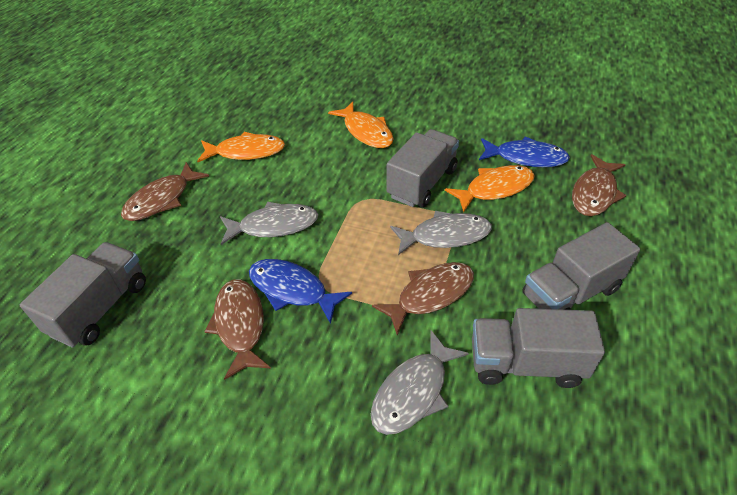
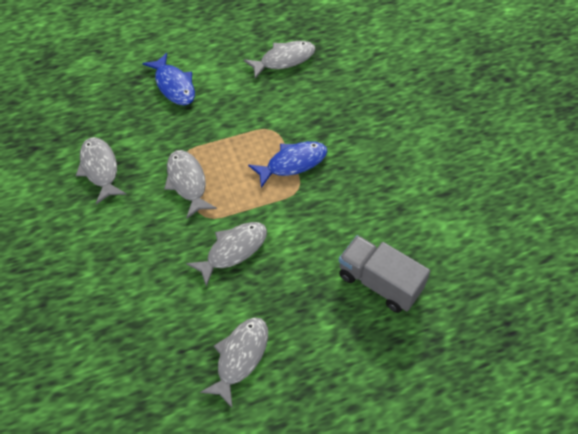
brown fish: [121,162,209,221] [204,279,271,380] [372,262,474,336] [572,154,627,216] = 4 -> none = 0
grey fish: [220,202,318,245] [371,330,469,435] [390,211,492,255] = 3 -> [76,137,127,204] [164,150,217,219] [186,222,267,287] [200,317,268,409] [244,41,316,79] = 5
grey truck: [20,242,146,348] [386,129,459,208] [472,308,605,388] [522,222,640,310] = 4 -> [339,235,430,313] = 1
orange fish: [197,132,285,162] [328,102,393,148] [445,165,535,213] = 3 -> none = 0

